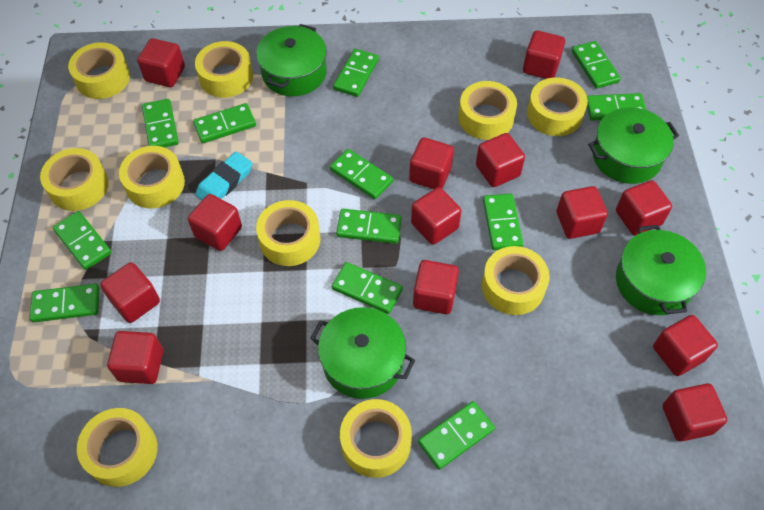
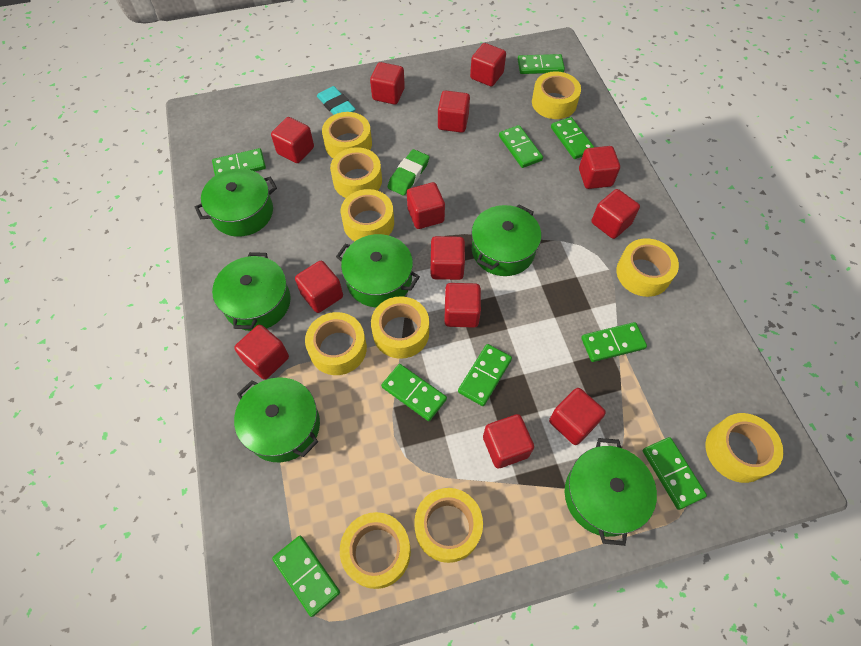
green domino: [30,284,99,322] [52,211,112,270] [142,99,179,148] [193,103,256,143] [330,149,393,199] [332,262,403,314] [333,49,379,97] [336,209,402,244] [418,401,495,470] [483,194,523,250] [572,41,621,89] [587,93,646,121] = 12 -> [212,148,266,176] [272,536,340,617] [381,364,447,421] [458,344,512,406] [499,125,543,168] [518,54,565,74] [551,117,594,159] [581,322,647,362] [643,437,707,510] = 9
green eraser: none = 0 -> [388,149,429,196] = 1
green pot: [256,24,327,96] [310,307,415,399] [588,107,679,184] [616,225,706,315] = 4 -> [195,169,277,237] [212,252,291,331] [234,377,320,462] [336,234,420,307] [471,204,541,276] [565,438,657,546] = 6

